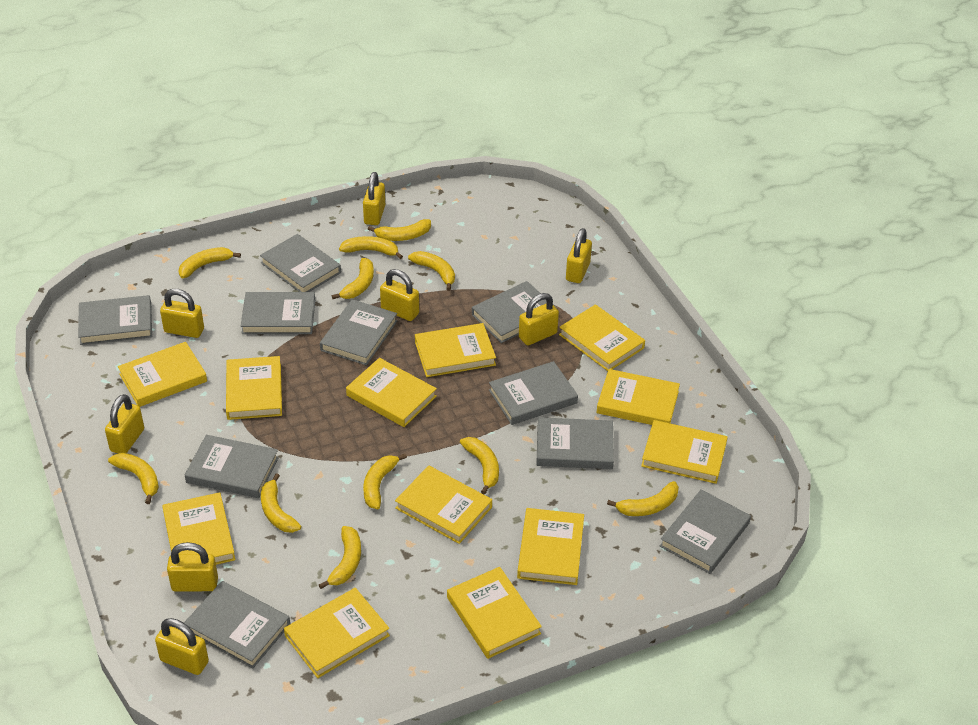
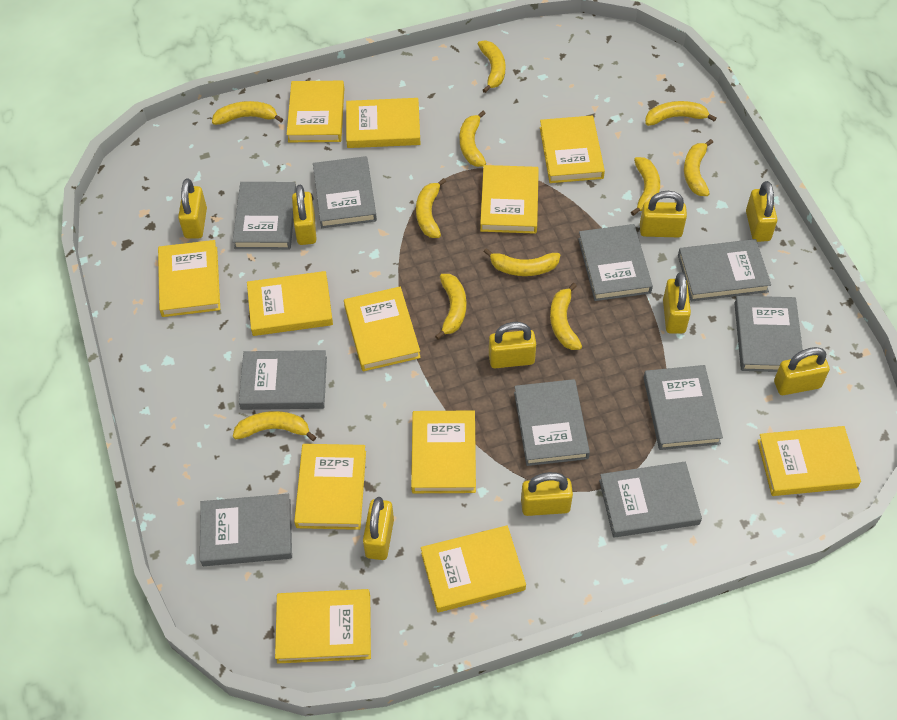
yellow padlock: [105,394,144,453] [155,618,209,675] [160,289,204,338] [167,542,218,592] [363,172,385,225] [380,269,419,321] [519,293,559,346] [566,228,592,283] = 8 -> [178,179,207,239] [292,185,317,245] [363,497,394,560] [489,322,536,368] [521,472,573,516] [640,191,687,237] [663,272,691,334] [746,181,777,242] [774,347,830,395] = 9

